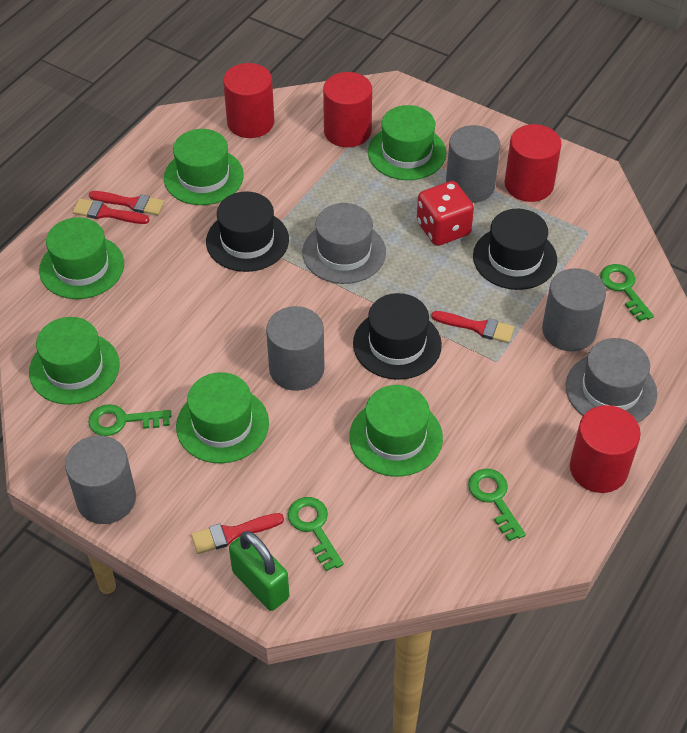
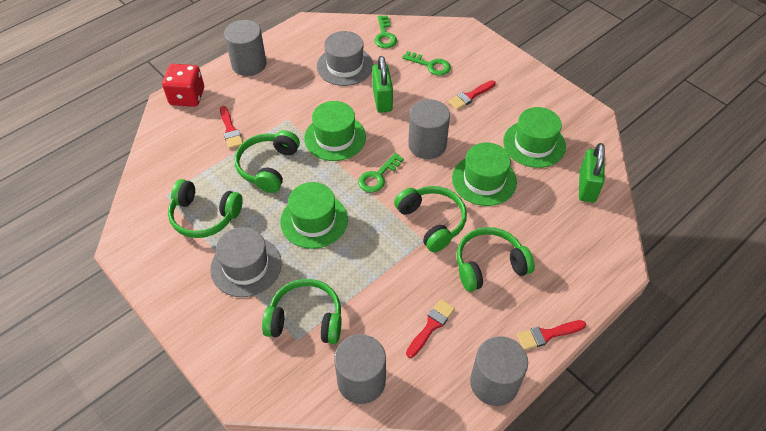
black hat: [206,191,289,272] [353,293,442,380] [473,209,557,290] = 3 -> none = 0
green hat: [29,317,119,405] [39,217,124,299] [164,129,244,205] [176,372,269,463] [349,385,443,477] [368,105,446,180] = 6 -> [280,182,348,249] [304,101,366,161] [452,143,517,206] [503,107,566,168] = 4
green headphones: none = 0 -> [168,179,243,238] [235,130,300,193] [262,279,342,344] [394,186,467,252] [457,227,535,292] = 5
green key: [88,404,171,436] [288,497,344,571] [468,469,526,541] [600,264,654,322] = 4 -> [358,153,404,193] [375,15,397,48] [402,51,451,76] = 3
green padlock: [229,531,289,611] = 1 -> [372,56,393,113] [579,143,605,203] = 2
red cylinder: [223,63,274,138] [323,72,372,147] [505,124,561,202] [570,405,641,493] = 4 -> none = 0

